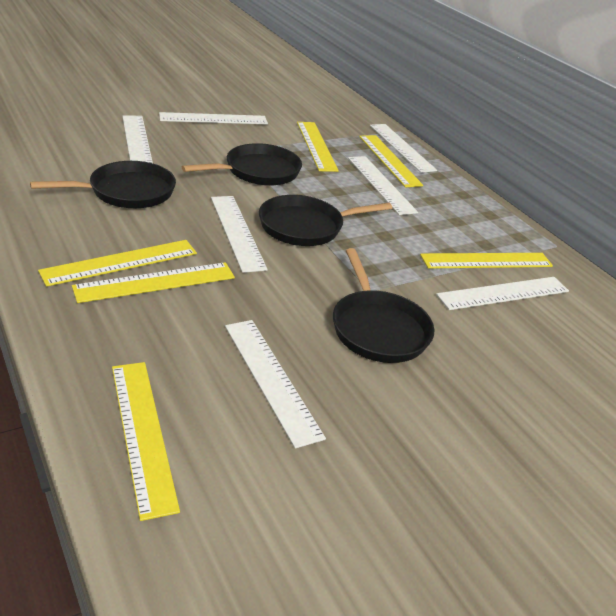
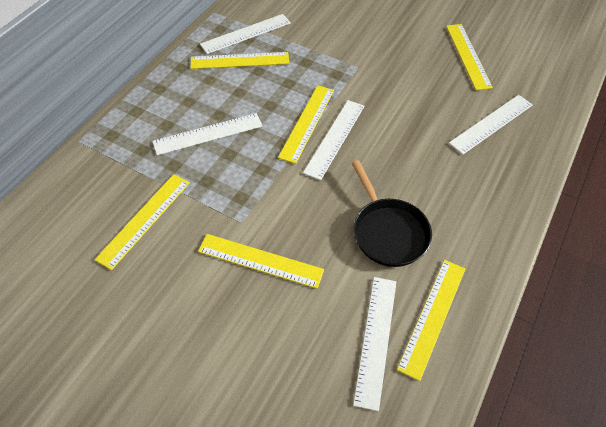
black pan: [30,161,176,208] [182,143,302,186] [259,195,392,246] [333,248,434,363] = 4 -> [351,160,432,267] = 1
white ruler: [122,116,153,163] [159,112,268,124] [211,196,268,273] [225,320,326,449] [348,156,418,215] [370,124,437,173] [436,277,569,310] = 7 -> [152,113,263,155] [200,14,291,54] [303,100,364,180] [353,277,396,411] [449,95,533,154] = 5

